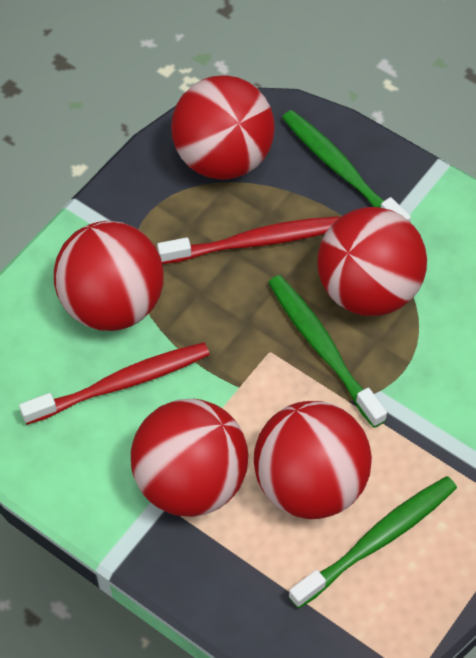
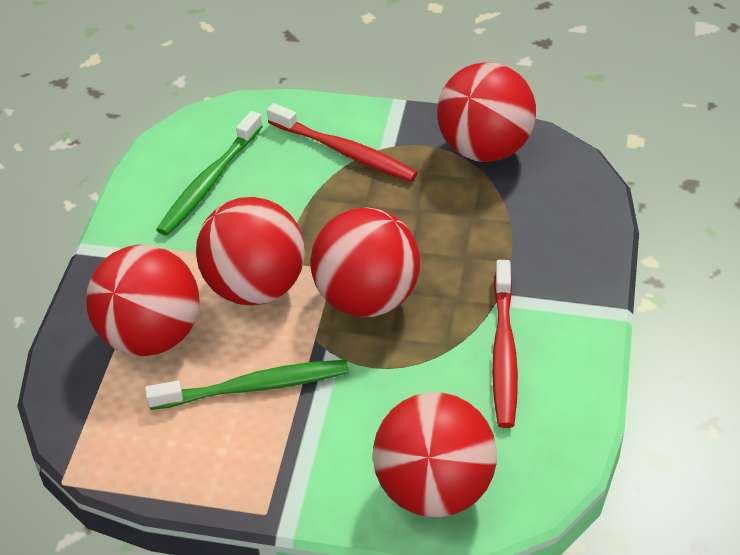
green toothbrush: [268,275,387,428] [282,110,411,222] [289,476,457,609] = 3 -> [145,360,349,410] [156,111,263,236] = 2

